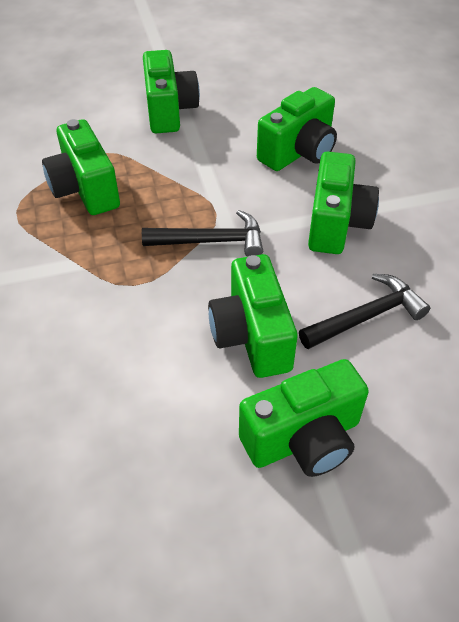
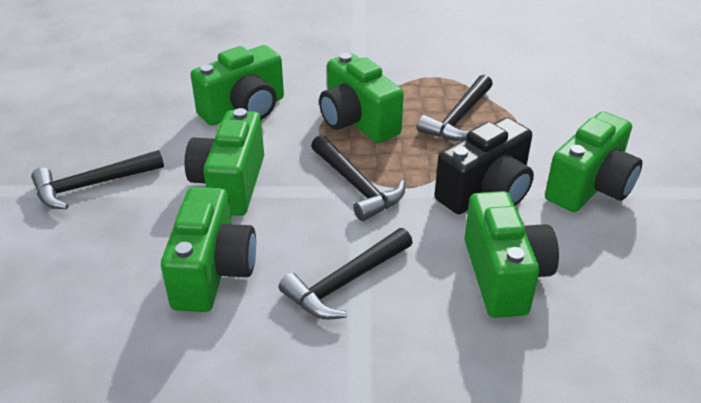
black camera: none = 0 -> [435,117,534,214] = 1
black hammer: [142,210,263,257] [299,274,430,349] = 2 -> [31,150,164,209] [279,228,413,320] [311,135,405,221] [417,75,493,141] = 4

